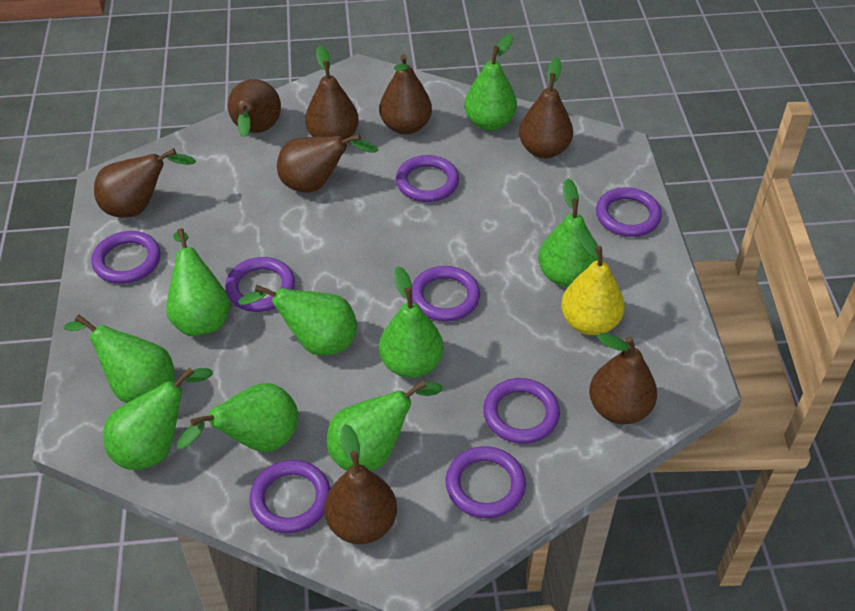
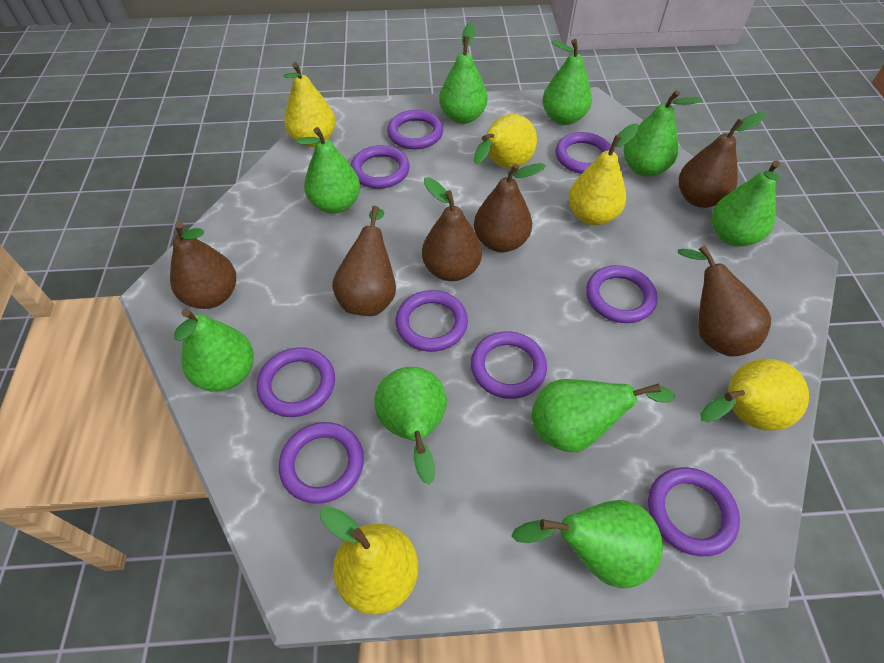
brown pear: [94,148,196,218] [228,79,281,138] [277,134,378,193] [305,45,359,139] [324,424,397,544] [379,54,432,135] [519,57,573,158] [589,333,657,424] = 8 -> [170,222,236,309] [332,206,396,316] [422,178,482,281] [474,163,546,252] [678,245,771,356] [679,112,765,208] = 6
purple ring: [91,231,160,284] [225,257,295,312] [249,460,331,533] [396,155,459,202] [412,266,480,322] [446,446,526,518] [483,378,560,444] [596,187,662,237] = 8 -> [257,347,335,417] [279,422,364,504] [351,145,410,189] [387,110,443,149] [396,290,468,352] [471,331,547,399] [556,132,614,174] [586,265,657,323] [648,467,740,556] = 9
yellow pear: [561,229,625,335] = 1 -> [283,62,336,147] [320,506,419,615] [474,114,537,169] [569,124,639,225] [700,359,809,431] = 5

